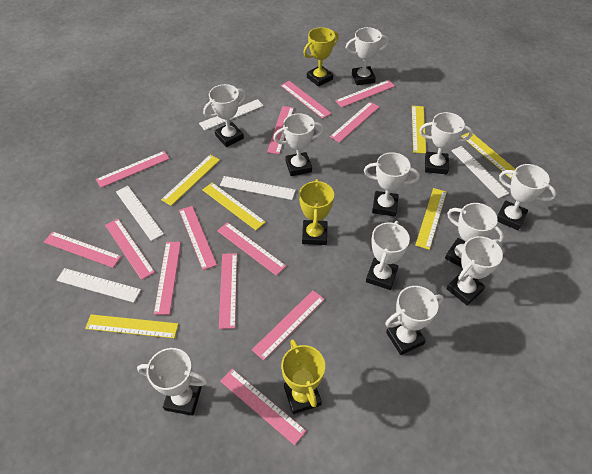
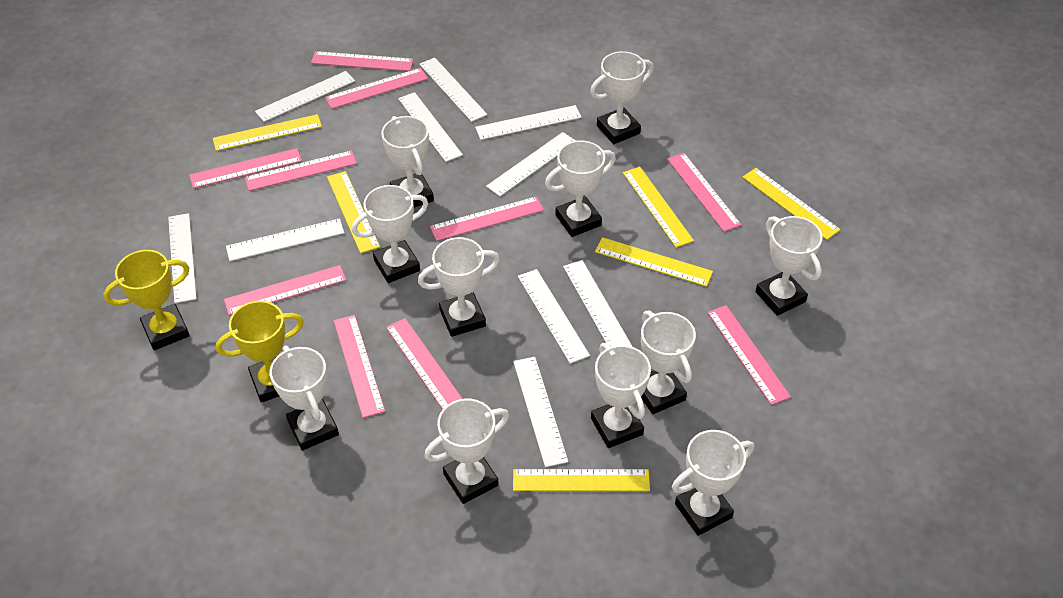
pink ruler: [44,231,121,268] [96,151,170,188] [105,219,155,280] [154,242,181,315] [179,206,217,270] [217,222,286,276] [219,253,237,329] [220,369,306,445] [252,290,325,361] [267,106,294,154] [281,81,332,119] [330,102,380,143] [335,80,395,108] = 13 -> [189,148,302,189] [224,265,346,315] [245,150,357,191] [311,51,414,71] [325,68,428,109] [334,315,385,418] [386,318,463,410] [430,196,544,241] [667,153,741,232] [707,305,791,405] = 10
white ruler: [56,268,141,303] [116,186,164,241] [199,99,264,131] [220,176,296,200] [451,146,509,198] = 5 -> [168,213,197,303] [226,218,344,261] [255,71,355,122] [398,92,463,162] [419,58,487,122] [475,105,582,140] [486,132,576,196] [513,357,568,467] [518,269,590,364] [563,260,633,347] = 10
yellow trophy: [281,339,325,414] [299,179,334,245] [303,27,339,87] = 3 -> [103,250,190,350] [216,301,304,403] = 2

